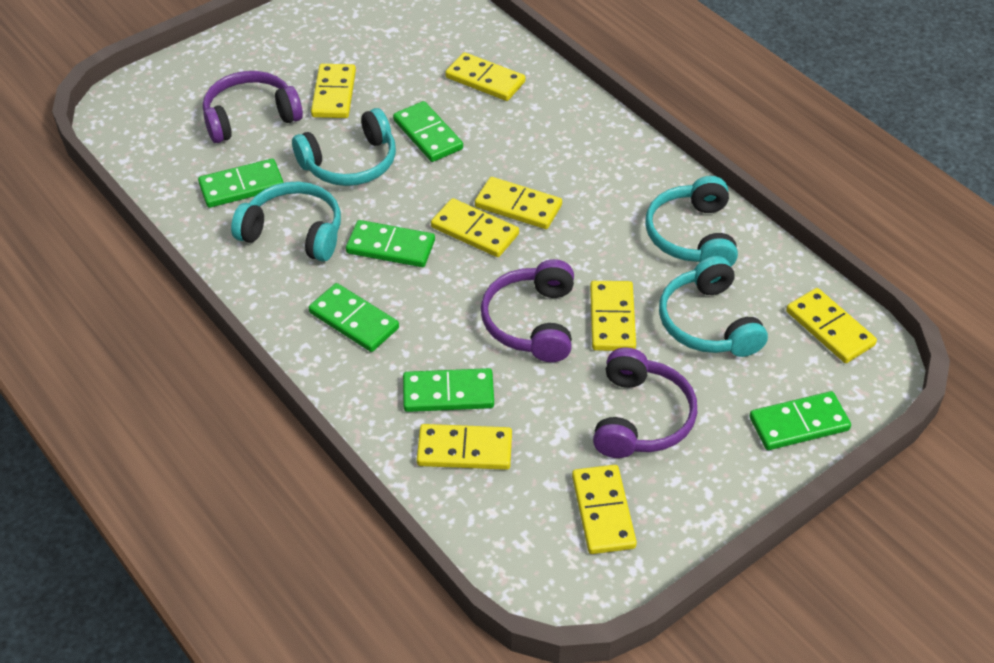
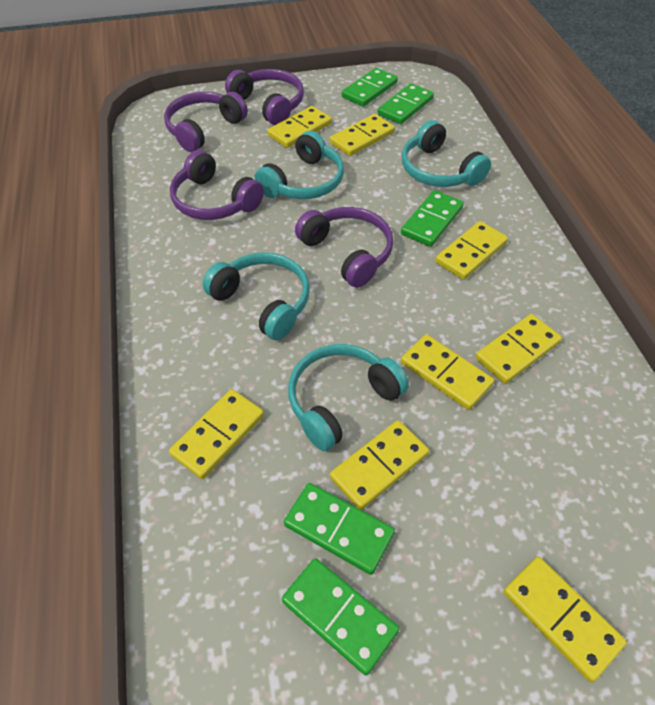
green domino: [198,159,284,208] [309,283,399,352] [346,220,435,267] [393,101,463,162] [403,368,494,412] [750,391,851,450] = 6 -> [282,558,399,676] [284,483,395,575] [342,68,398,107] [377,83,434,124] [401,190,464,247] = 5
purple headphones: [203,71,303,143] [481,259,574,362] [593,347,697,458] = 3 -> [164,92,248,152] [170,150,264,220] [225,69,304,125] [295,207,394,287] = 4

